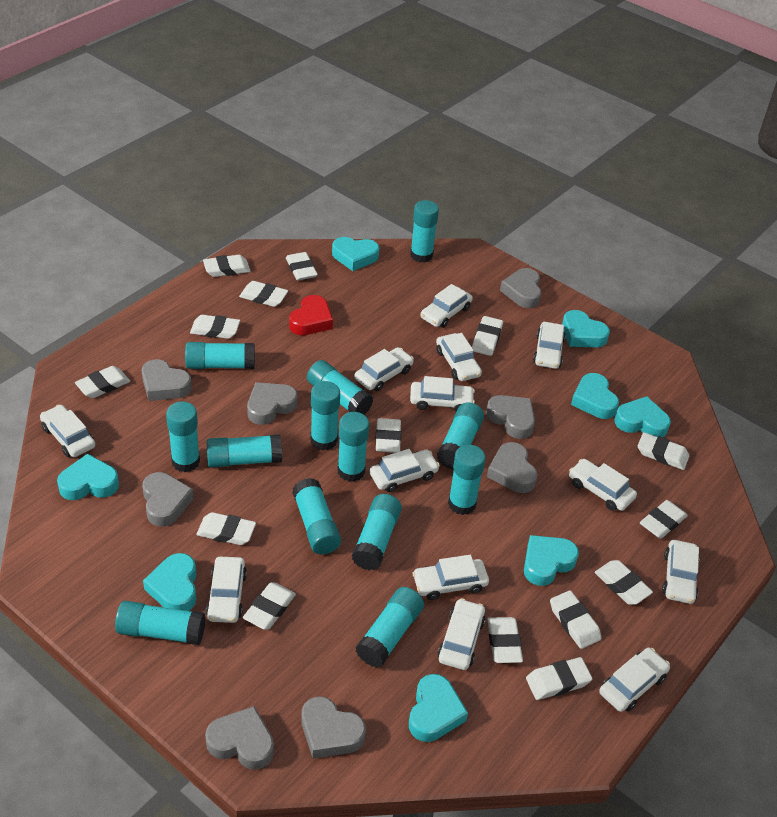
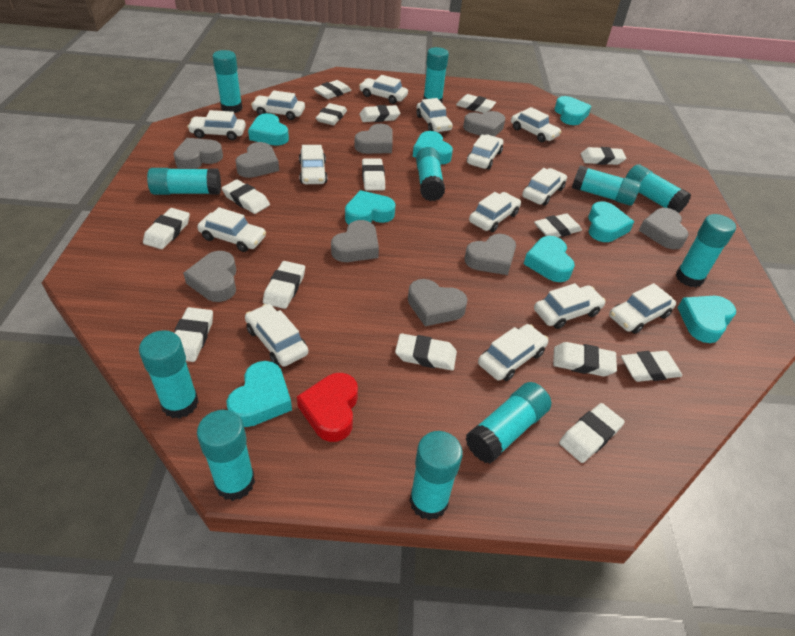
grey heart: [142,359,192,401] [142,472,194,527] [205,706,274,770] [247,382,297,425] [302,696,366,759] [486,395,535,439] [487,442,537,493] [500,268,541,308] = 8 -> [173,138,223,169] [183,251,236,302] [235,142,279,178] [331,220,379,262] [355,124,393,154] [408,279,468,326] [463,111,505,136] [465,234,516,275] [639,208,689,249] = 9
turquoise glue stick: [115,601,205,645] [166,401,200,472] [185,342,255,369] [207,434,282,468] [292,478,341,554] [307,360,373,414] [310,381,340,451] [338,412,369,482] [352,494,402,570] [356,587,424,668] [410,200,439,263] [437,402,484,469] [448,445,486,515] = 13 -> [139,330,199,419] [147,168,221,195] [197,410,255,501] [212,50,243,113] [409,431,463,520] [416,147,445,201] [423,47,449,103] [466,382,551,463] [572,165,641,206] [625,164,691,213] [676,214,736,287] = 11
white car: [40,405,95,457] [206,557,247,623] [354,347,414,391] [369,449,440,492] [410,376,475,412] [413,555,489,600] [420,284,473,328] [436,333,482,381] [438,598,485,670] [533,322,566,369] [569,459,637,511] [599,648,670,712] [662,540,700,604] = 13 -> [187,110,246,140] [197,207,266,252] [245,304,308,367] [251,90,305,120] [299,145,327,184] [359,75,408,104] [417,98,453,132] [467,134,504,169] [469,192,521,232] [478,324,548,381] [511,107,561,142] [522,168,567,206] [534,283,606,329] [609,283,676,334] = 14

